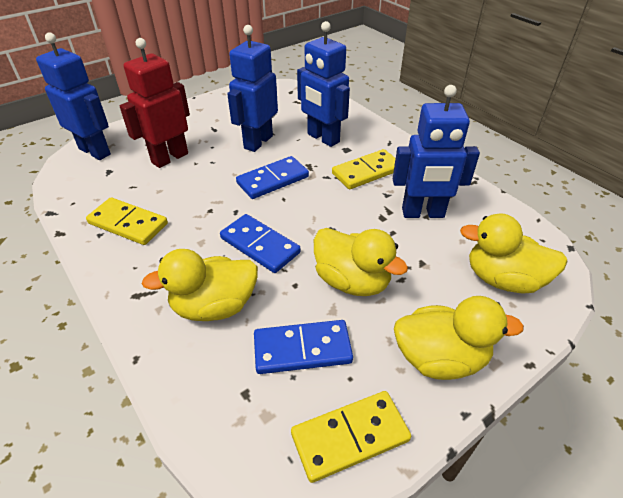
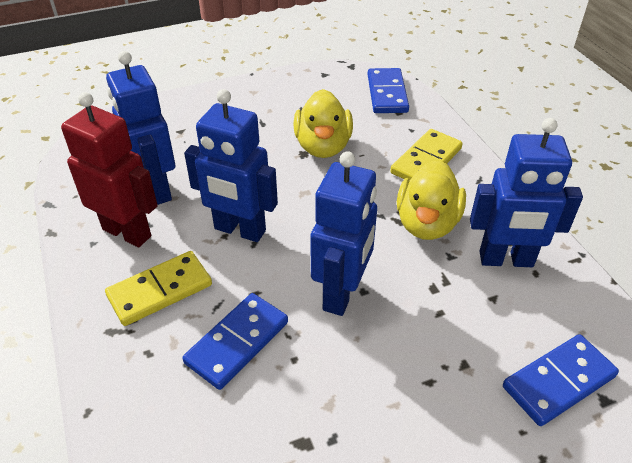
yellow domino: [86,197,168,245] [291,391,411,483] [332,149,396,189] = 3 -> [105,251,212,326] [390,129,463,181] = 2
yellow duck: [141,249,258,321] [314,228,408,296] [394,296,524,380] [460,213,568,293] = 4 -> [293,89,353,158] [397,160,466,240] = 2

